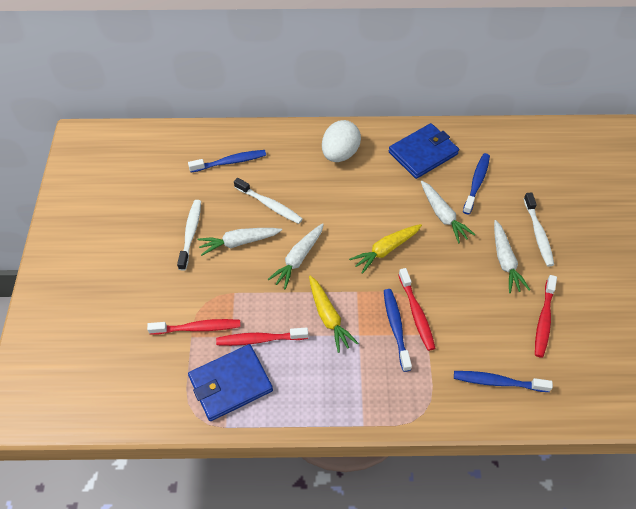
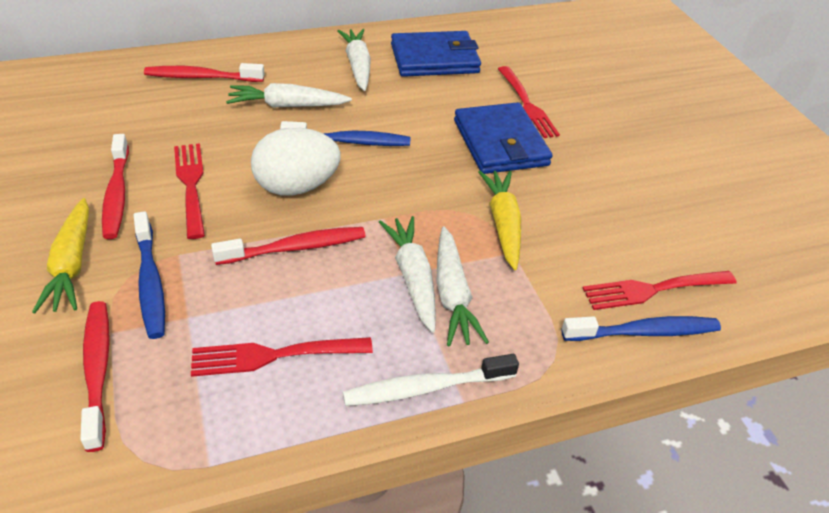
blue toothbrush: [188,150,266,172] [384,289,412,372] [454,371,553,392] [463,153,490,214] = 4 -> [133,211,165,339] [280,121,410,146] [562,316,721,341] = 3
red fork: none = 0 -> [174,143,205,239] [191,337,373,377] [498,66,560,138] [582,271,736,310] = 4
white toothbrush: [177,200,201,271] [234,178,303,224] [524,192,554,267] = 3 -> [343,354,519,406] = 1

